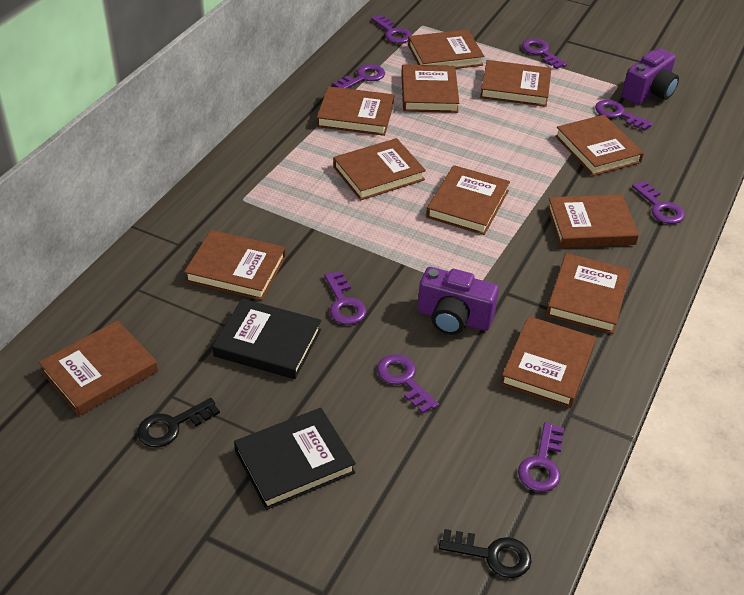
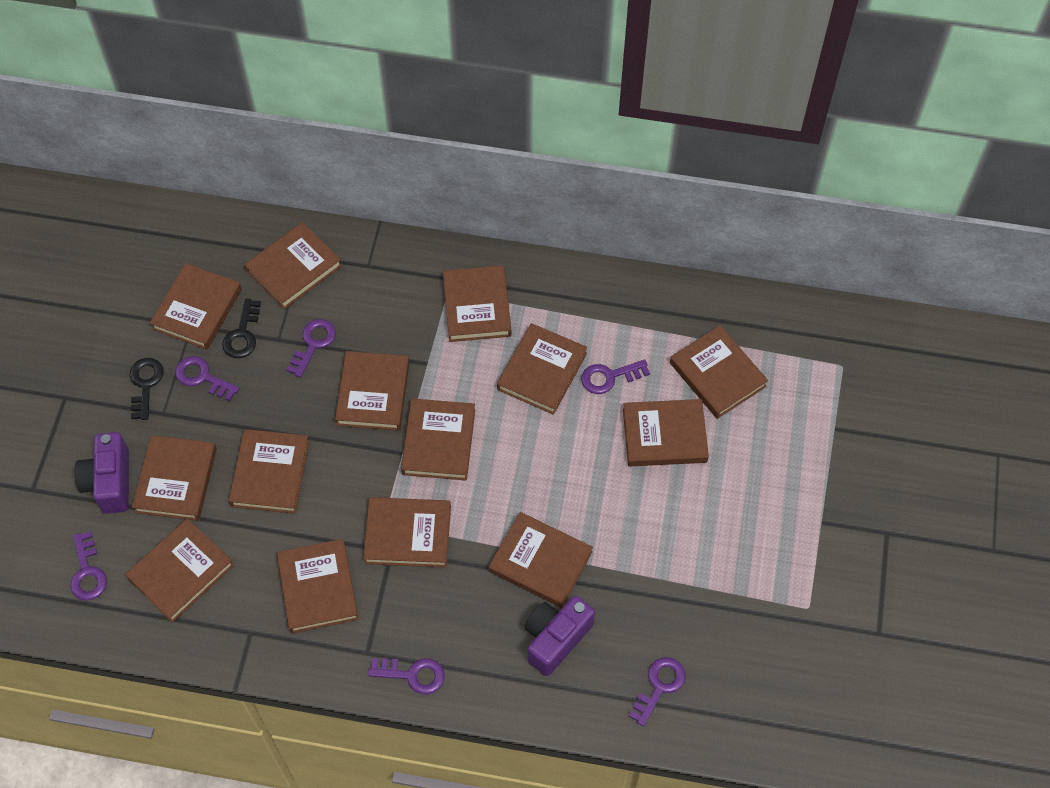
black book: [212,298,321,379] [234,408,356,510] = 2 -> none = 0
brown book: [39,320,158,416] [184,230,286,300] [317,86,394,136] [333,138,426,201] [401,65,459,113] [408,30,484,69] [426,165,510,235] [480,60,551,107] [500,316,596,408] [546,253,631,334] [547,195,639,248] [555,115,644,176] = 12 -> [125,518,234,623] [132,435,217,521] [150,263,242,350] [229,429,309,514] [244,222,342,309] [277,539,358,634] [335,351,410,431] [363,497,451,568] [401,398,475,481] [443,265,512,342] [489,512,593,608] [497,323,587,415] [623,399,709,466] [670,325,768,419] = 14
purple key: [324,271,366,325] [333,64,385,89] [371,15,412,44] [377,354,439,414] [518,422,564,492] [522,39,567,69] [595,100,653,131] [632,181,685,224] = 8 -> [70,531,107,601] [175,356,239,401] [286,319,336,378] [368,658,445,695] [581,359,650,394] [629,657,686,727] = 6

